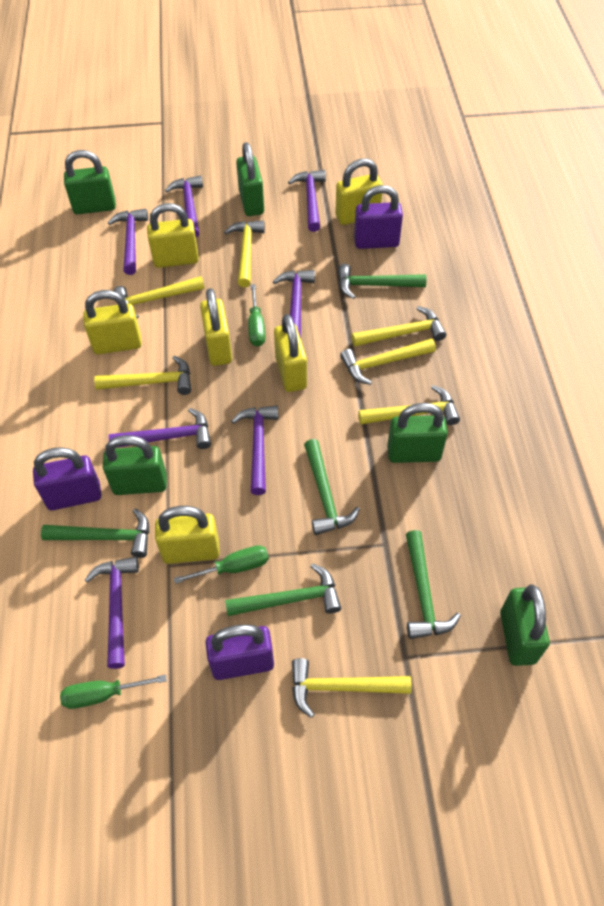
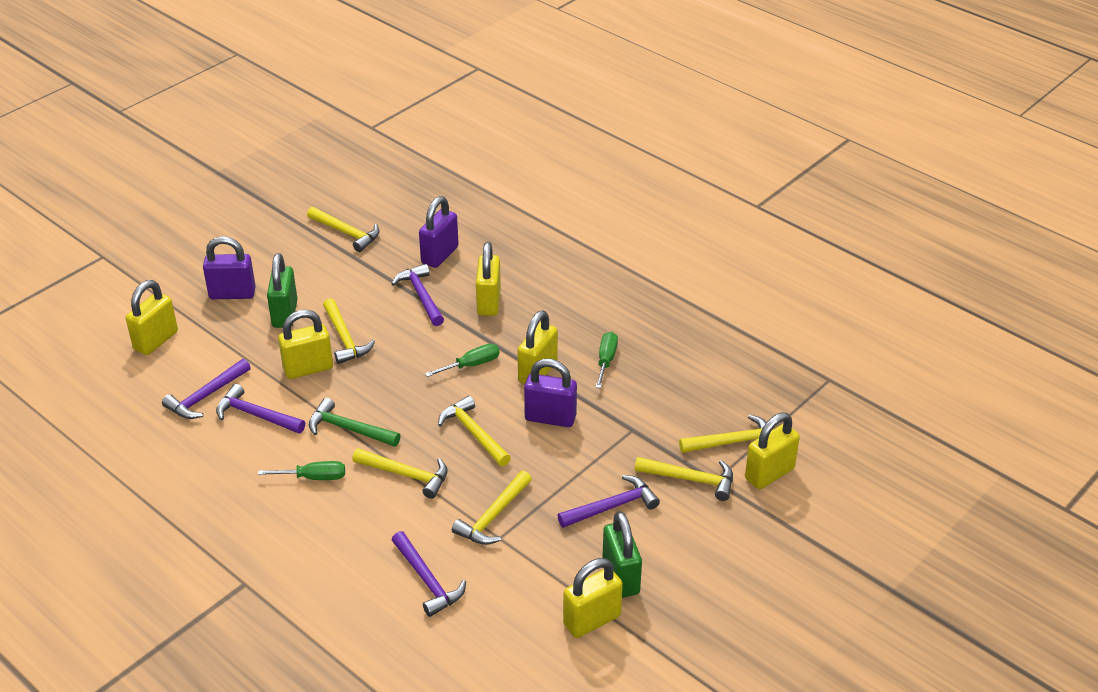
green hammer: [41,508,149,558] [225,564,341,616] [304,439,360,535] [338,264,427,299] [406,530,461,639] = 5 -> [309,398,400,447] = 1
green padlock: [64,150,116,214] [103,435,167,495] [236,142,264,216] [387,403,448,463] [500,584,550,666] = 5 -> [267,253,297,328] [602,511,642,598] = 2
purple hammer: [85,557,139,669] [108,209,148,275] [109,408,211,449] [165,175,203,238] [231,406,278,495] [273,270,315,338] [288,170,326,232] = 7 -> [162,359,251,419] [216,384,305,434] [392,264,444,326] [392,531,466,617] [557,475,660,528] = 5

